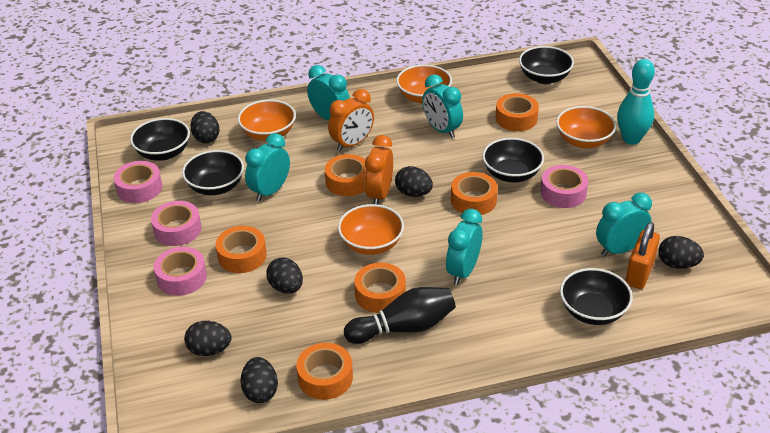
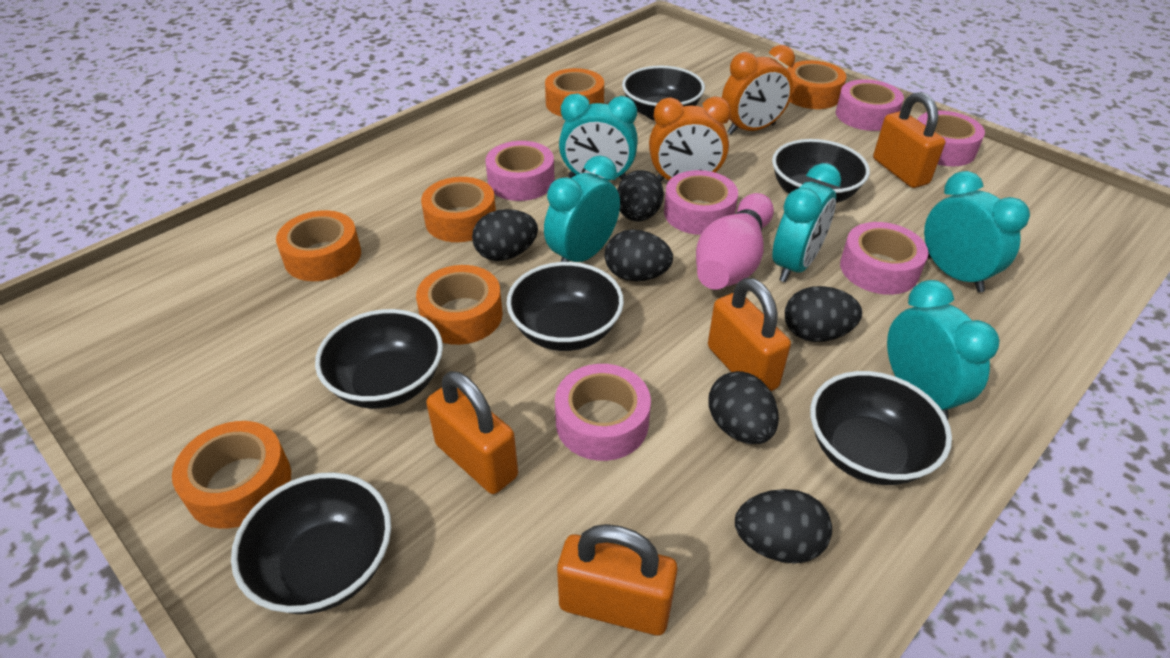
black bowl: [130,118,190,161] [182,150,244,195] [482,138,544,182] [519,46,574,84] [560,268,633,325] = 5 -> [231,472,391,614] [315,309,443,409] [506,262,624,351] [622,65,705,121] [772,139,870,203] [810,371,952,485] = 6
black bowling pin: [344,287,456,344] = 1 -> none = 0
orange bowl: [238,100,296,141] [338,204,404,255] [396,65,452,104] [556,106,616,148] = 4 -> none = 0
orange padlock: [625,222,660,289] = 1 -> [426,371,518,494] [557,524,678,635] [708,278,791,391] [873,92,945,188] = 4
pink bowling pin: none = 0 -> [696,193,774,290] = 1
pink tape: [114,161,162,203] [151,201,201,246] [154,247,207,296] [540,165,589,208] = 4 -> [485,141,555,201] [555,364,651,461] [664,170,738,235] [836,79,904,131] [840,222,928,295] [917,111,985,166] = 6
turquoise bowling pin: [617,59,655,145] = 1 -> none = 0

